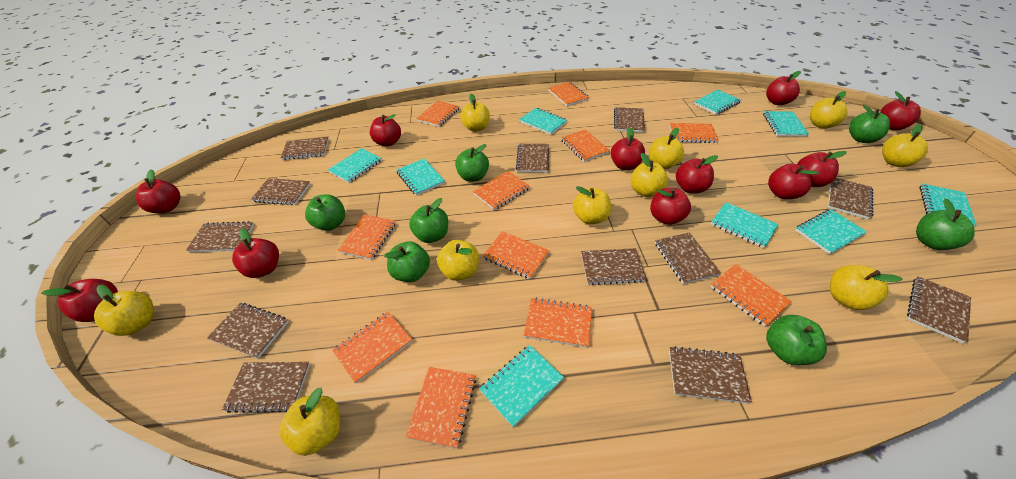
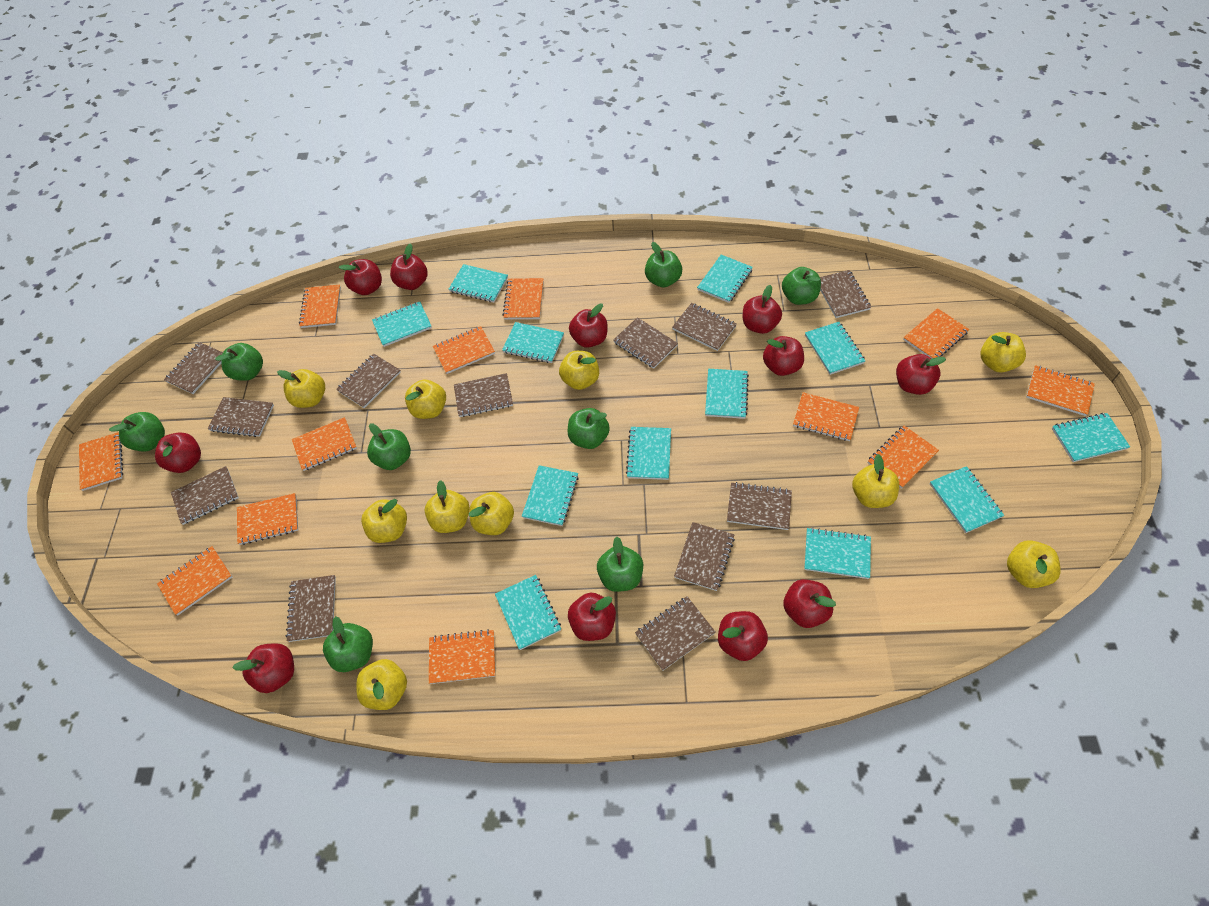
green apple: [305,194,345,231] [384,242,430,282] [409,198,448,243] [455,144,489,182] [766,315,827,365] [849,105,890,143] [916,198,975,250] = 7 -> [109,412,165,451] [215,343,263,381] [323,616,373,672] [367,423,411,470] [568,408,610,449] [597,537,643,592] [645,242,682,288] [782,267,821,305] = 8
orange notebook: [332,312,413,384] [337,214,396,260] [406,367,476,448] [416,101,460,127] [473,171,530,210] [483,231,549,279] [524,298,592,348] [548,82,589,106] [561,129,610,162] [669,123,719,143] [710,264,792,327] = 11 -> [79,432,123,491] [157,546,232,615] [237,493,298,545] [292,417,357,471] [299,285,341,328] [429,629,496,684] [433,326,495,374] [503,278,543,319] [793,392,859,441] [868,426,939,489] [903,308,969,359] [1026,365,1095,416] = 12
turquoise notebook: [328,148,382,183] [397,158,445,196] [479,345,564,427] [519,108,567,135] [694,90,741,115] [711,202,778,248] [763,111,809,137] [795,209,867,254] [919,183,977,226] = 9 -> [372,302,432,347] [449,264,508,302] [495,575,561,650] [502,322,564,363] [522,465,579,526] [626,427,671,480] [697,255,753,303] [705,369,749,419] [804,528,871,579] [805,322,865,375] [930,466,1004,533] [1052,413,1130,462] = 12

